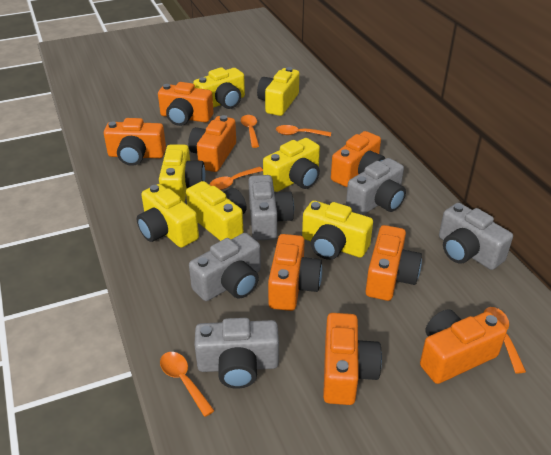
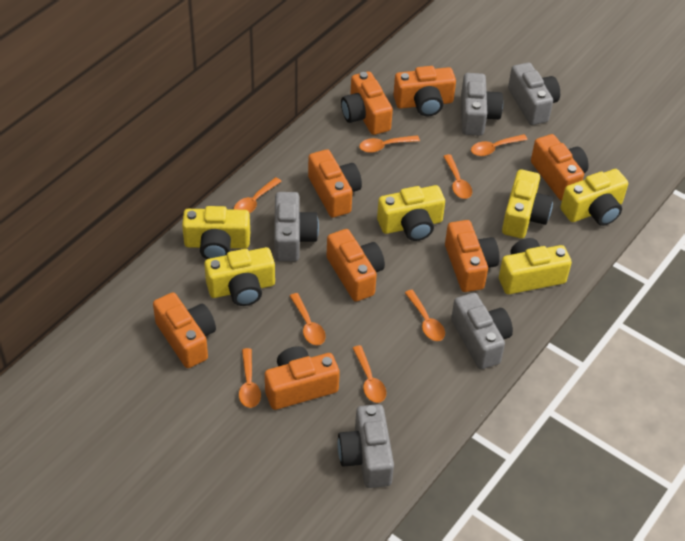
orange spoon: [160,352,215,417] [209,167,263,190] [241,115,259,148] [276,125,331,137] [484,307,526,373] = 5 -> [234,177,282,214] [239,348,261,408] [290,293,326,345] [353,345,386,403] [359,135,420,153] [405,290,445,341] [443,154,472,199] [471,134,528,156] = 8
yellow camera: [137,184,199,248] [159,144,205,202] [186,181,247,241] [193,67,245,109] [257,67,299,116] [263,138,320,192] [302,200,373,260] = 7 -> [182,206,250,259] [204,247,275,306] [377,185,445,241] [499,238,572,294] [502,169,553,238] [560,169,628,226] = 6

